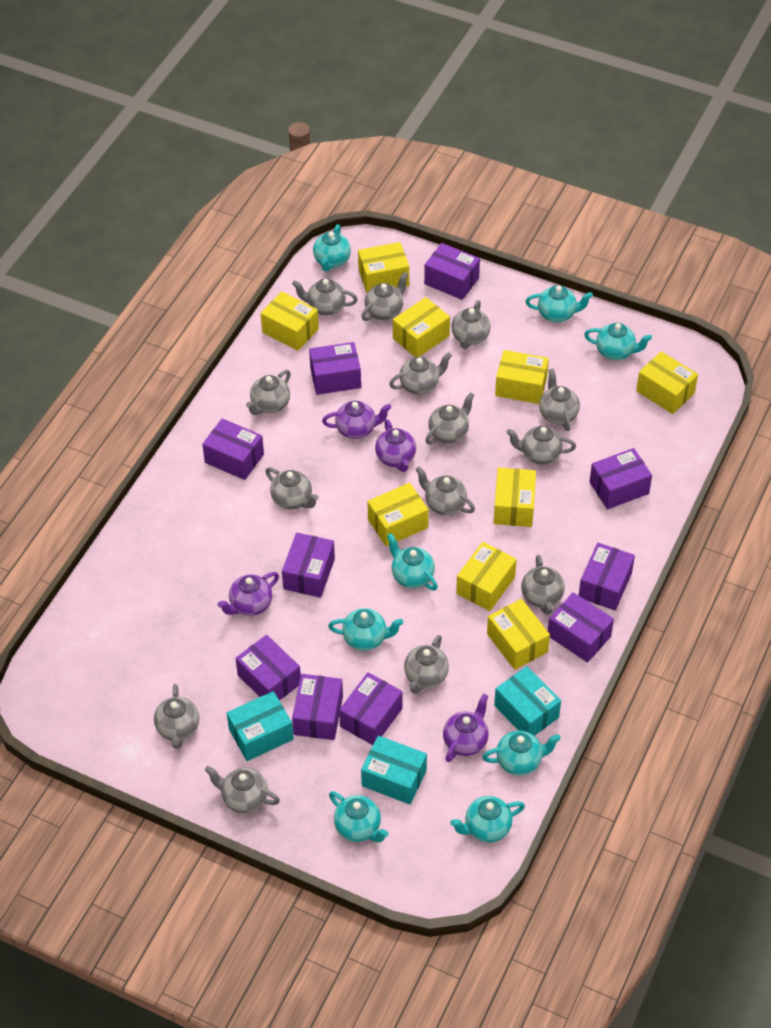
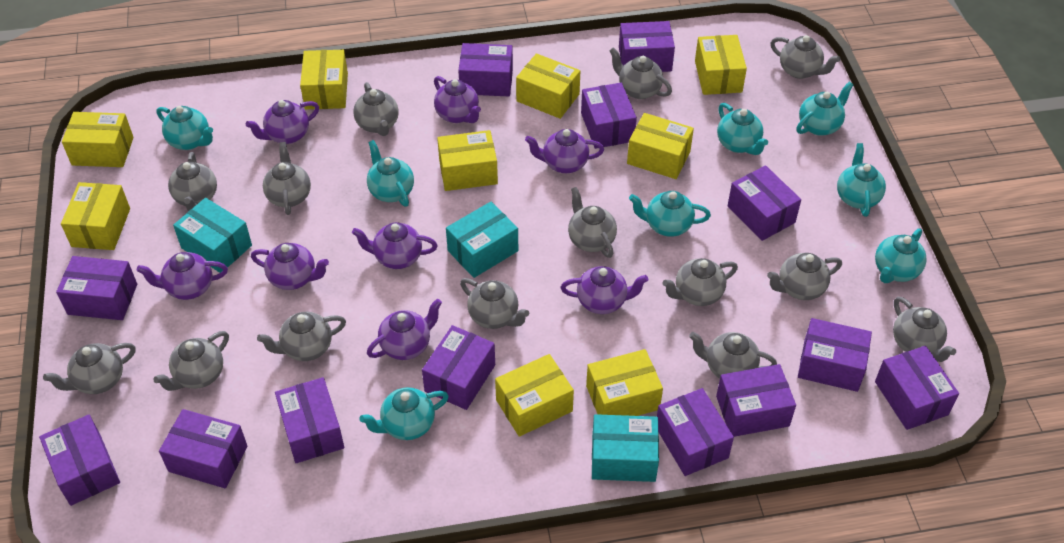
purple box: [202,418,264,480] [235,635,301,701] [282,532,335,598] [292,674,343,740] [309,342,361,395] [339,672,403,745] [424,243,480,300] [548,592,614,663] [579,543,635,610] [589,448,652,509] = 10 -> [39,415,120,506] [56,256,137,320] [159,409,247,488] [275,377,344,463] [422,325,495,410] [458,43,513,96] [581,83,637,149] [619,21,675,72] [657,388,734,476] [716,364,796,437] [728,165,801,241] [798,318,872,392] [875,346,959,430] = 13
purple teapot: [217,572,279,616] [322,401,391,439] [375,419,416,472] [443,694,489,762] = 4 -> [137,252,228,300] [246,100,319,144] [251,243,329,290] [352,222,438,269] [367,299,442,360] [434,76,481,123] [525,129,604,173] [561,266,648,314] = 8

